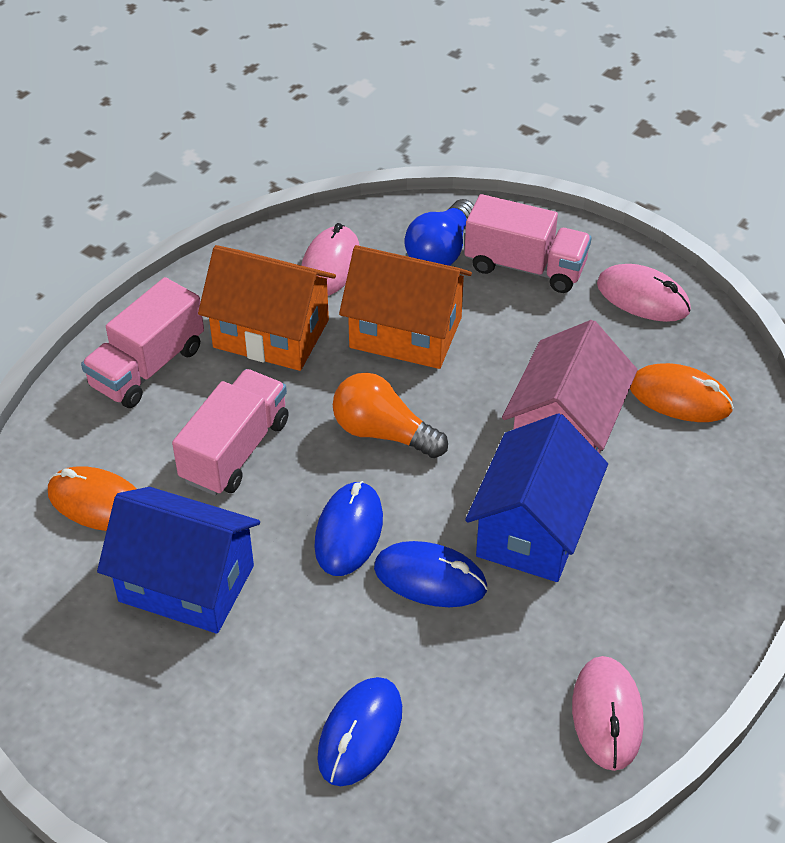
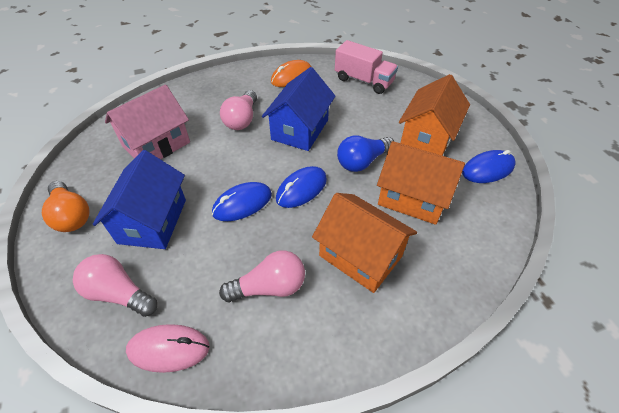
orange house: [198,245,336,371] [339,245,472,369] = 2 -> [312,193,417,293] [377,141,465,225] [399,74,470,156] = 3
orange mouse: [48,466,137,531] [630,363,734,422] = 2 -> [271,60,312,87] = 1
pink light bulb: none = 0 -> [73,254,157,317] [219,250,305,302] [220,90,257,130] = 3
pink mouse: [301,223,360,296] [572,656,644,771] [597,264,691,322] = 3 -> [126,324,210,373] = 1
pink truck: [81,277,204,408] [172,369,289,496] [464,194,592,293] = 3 -> [335,40,398,94] = 1

